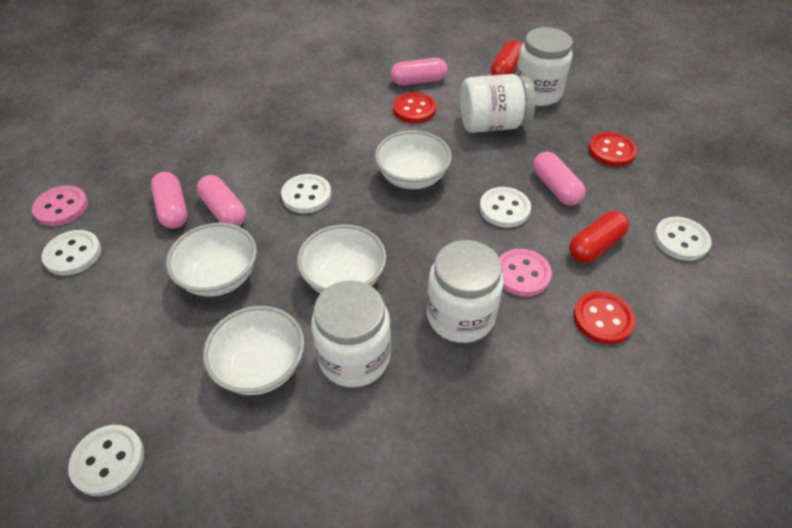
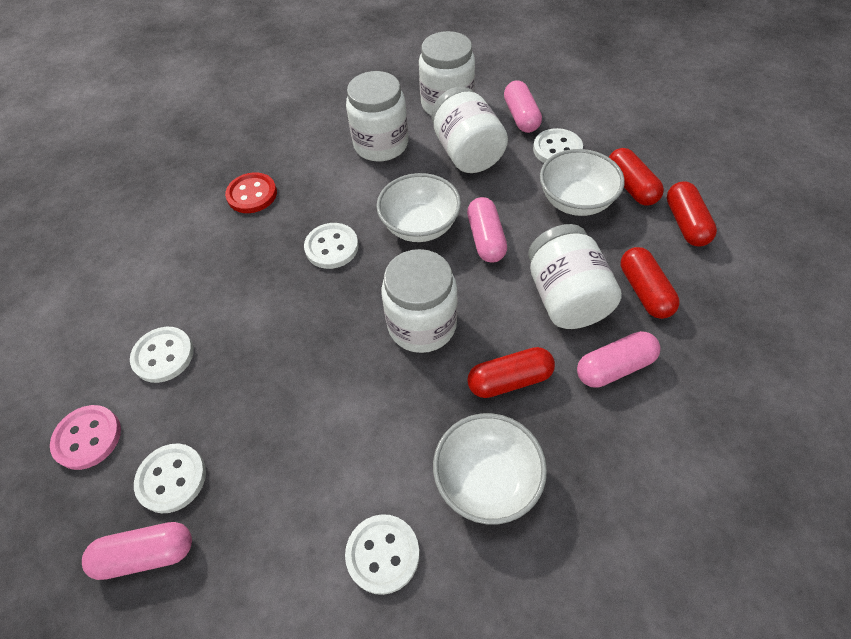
pink button: [32,185,88,226] [499,249,552,297] = 2 -> [50,405,121,470] = 1
red button: [393,92,436,123] [573,291,636,344] [588,132,637,167] = 3 -> [225,172,277,213] = 1
red capsule: [491,40,522,75] [569,211,629,263] = 2 -> [467,347,555,398] [609,148,664,206] [621,247,680,319] [667,182,717,247] = 4
white bowl: [166,223,257,297] [203,306,305,395] [297,224,387,294] [375,130,452,189] = 4 -> [376,173,461,242] [433,413,547,524] [540,149,625,216] = 3
white jar: [311,280,391,387] [427,240,504,343] [460,74,535,133] [515,27,573,106] = 4 -> [346,71,408,162] [381,249,458,353] [419,31,475,115] [431,86,508,173] [528,224,622,329] = 5

